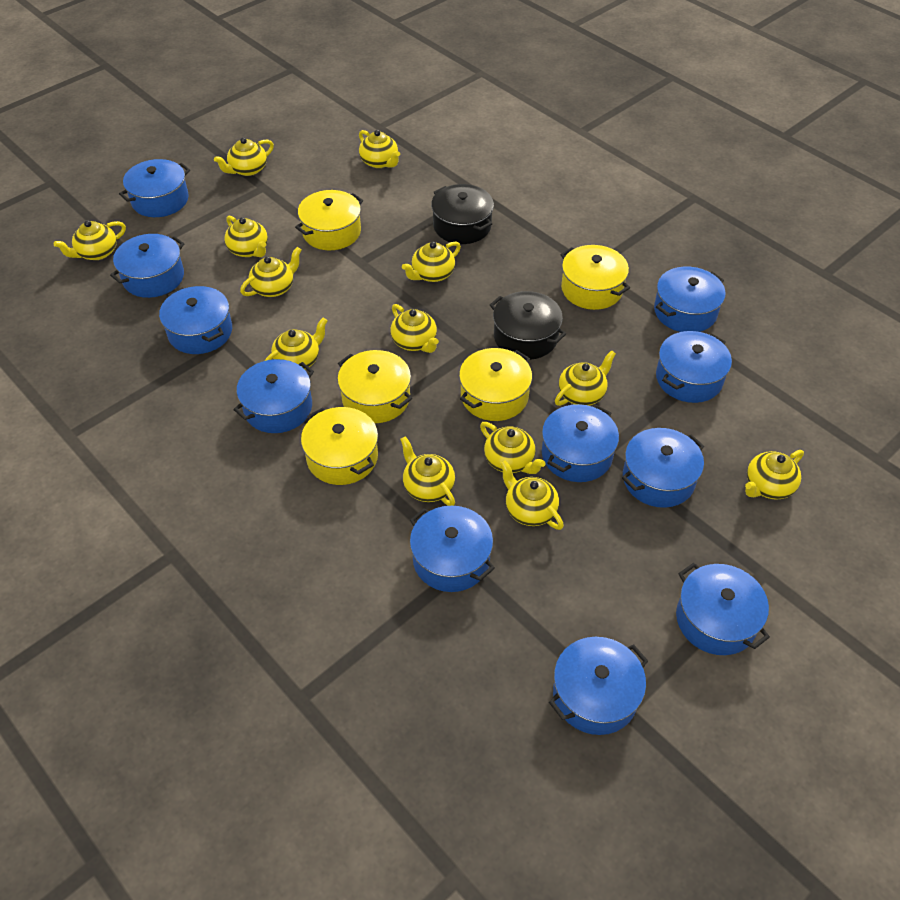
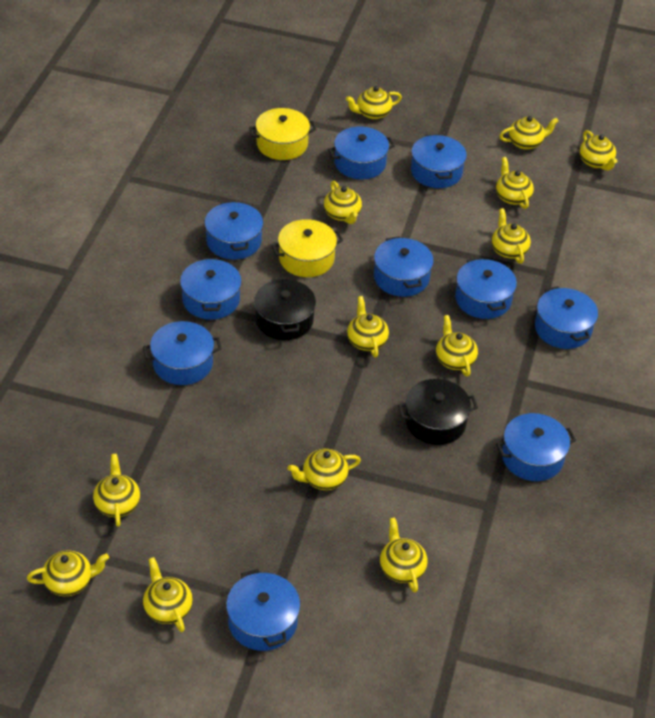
blue pot: [110,234,184,298] [119,159,190,217] [159,286,232,354] [233,359,314,433] [410,506,495,592] [542,404,619,482] [549,637,648,735] [622,428,704,508] [654,267,726,332] [656,331,732,403] [676,563,770,655] = 11 -> [143,321,222,385] [180,258,242,320] [204,201,263,260] [226,569,300,651] [328,127,395,179] [374,236,434,297] [411,134,467,188] [455,258,517,319] [496,413,576,481] [535,286,598,349] = 10
yellow pot: [295,190,363,250] [301,407,378,485] [338,350,412,423] [459,348,532,421] [561,245,630,310] = 5 -> [249,108,316,160] [271,219,343,277] = 2

